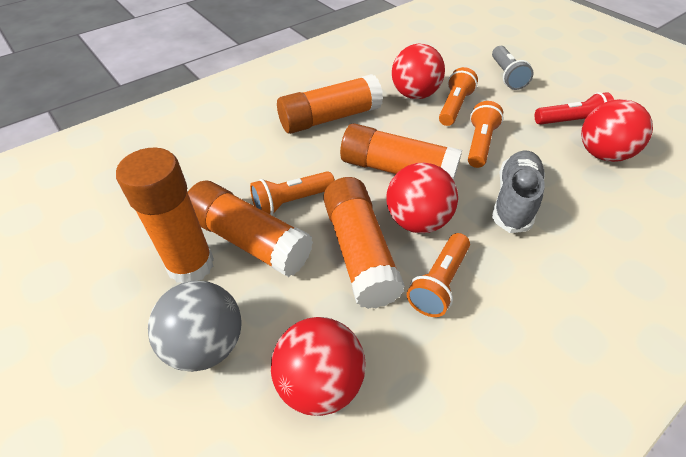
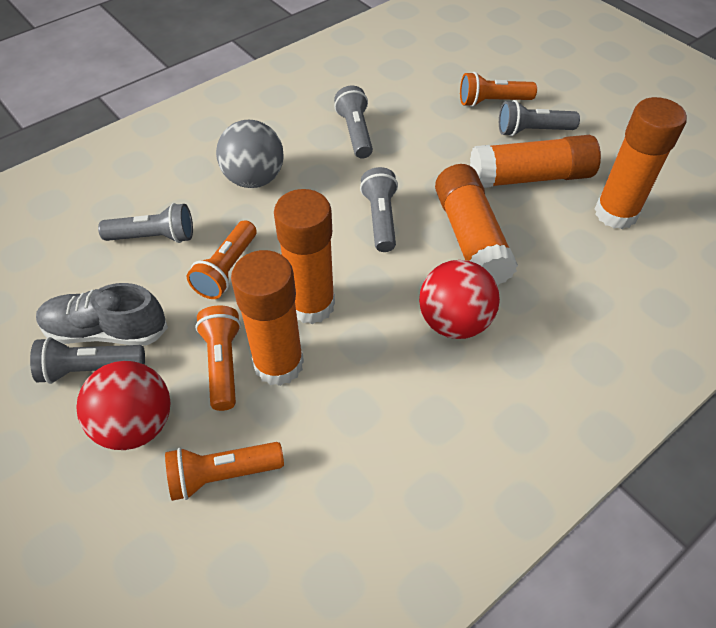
grey flashlight: [492,46,534,90] = 1 -> [30,337,145,384] [98,203,193,243] [334,86,373,159] [360,167,398,252] [499,100,580,136] = 5
red ball: [271,317,366,416] [386,163,458,233] [392,44,445,99] [581,99,653,162] = 4 -> [76,361,171,450] [419,260,500,339] = 2
red flashlight: [535,92,614,125] = 1 -> none = 0

